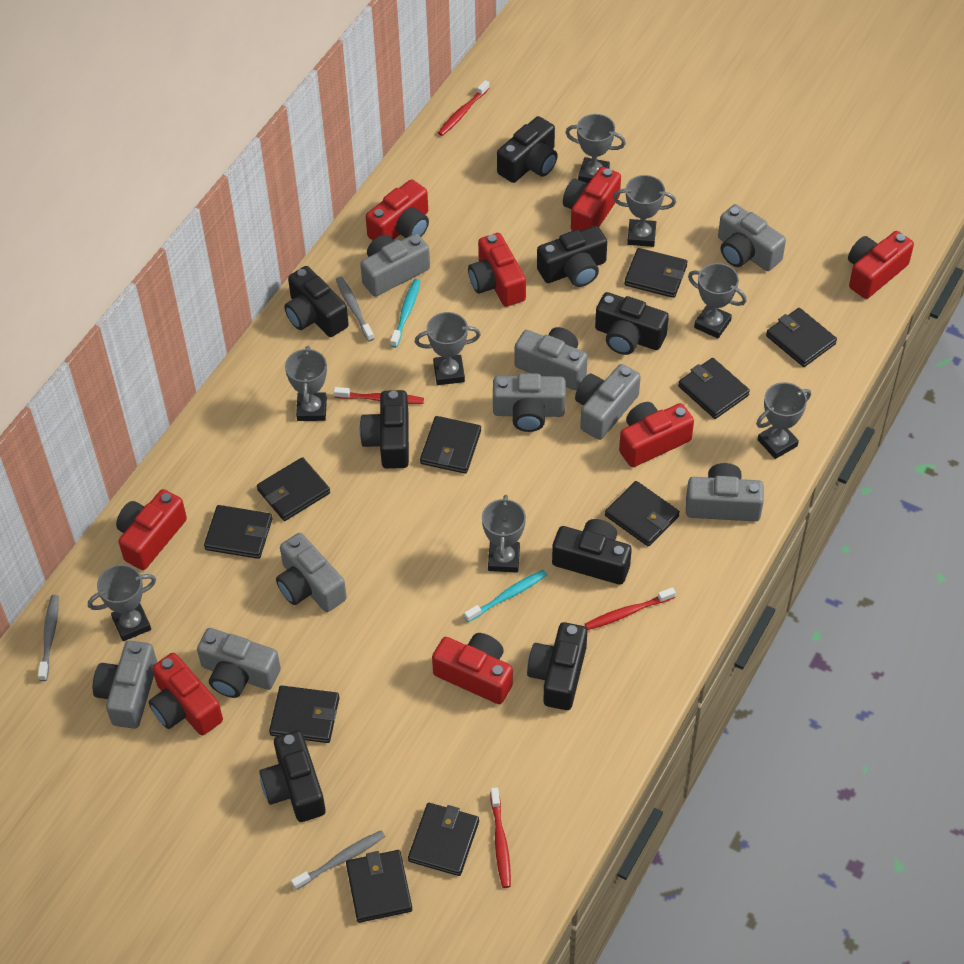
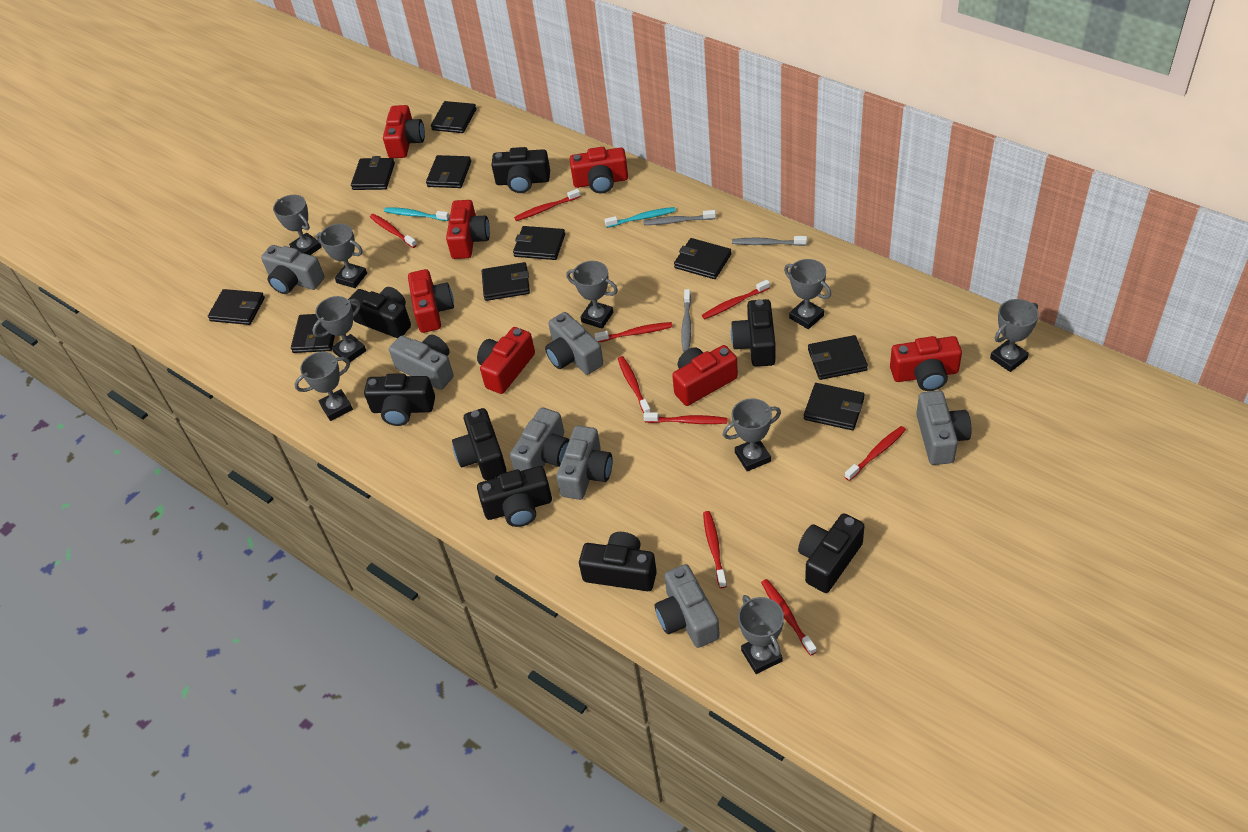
grey camera: [93,641,157,729] [197,628,281,698] [276,533,347,612] [360,234,430,297] [493,373,566,432] [515,327,588,390] [575,364,641,440] [686,463,764,522] [718,204,786,271] = 9 -> [261,245,324,294] [389,335,454,390] [510,407,569,471] [545,312,604,375] [556,425,612,500] [655,564,720,648] [916,391,972,465] = 7
grey trophy: [88,564,156,641] [285,346,327,421] [415,312,481,385] [482,495,526,573] [565,114,626,183] [613,175,676,247] [688,263,747,338] [756,382,811,459] = 8 -> [273,195,322,255] [294,352,353,421] [312,296,366,363] [316,223,367,288] [566,261,618,329] [723,398,781,471] [738,595,784,674] [784,259,831,329] [990,299,1039,372] = 9
red camera: [116,489,187,570] [149,653,223,735] [366,180,429,240] [432,633,513,704] [468,233,526,307] [563,167,621,231] [619,402,694,467] [848,231,914,299] = 8 -> [383,105,425,158] [408,269,454,333] [446,200,490,259] [477,327,535,394] [570,147,628,193] [672,345,738,406] [890,336,962,391] = 7
red toothbrush: [334,387,424,404] [438,80,490,136] [490,787,511,888] [585,587,676,630] = 4 -> [370,214,417,248] [514,189,581,221] [594,322,673,342] [618,356,651,413] [644,412,728,424] [702,280,770,319] [703,511,727,588] [761,579,816,656] [845,426,906,481] = 9

